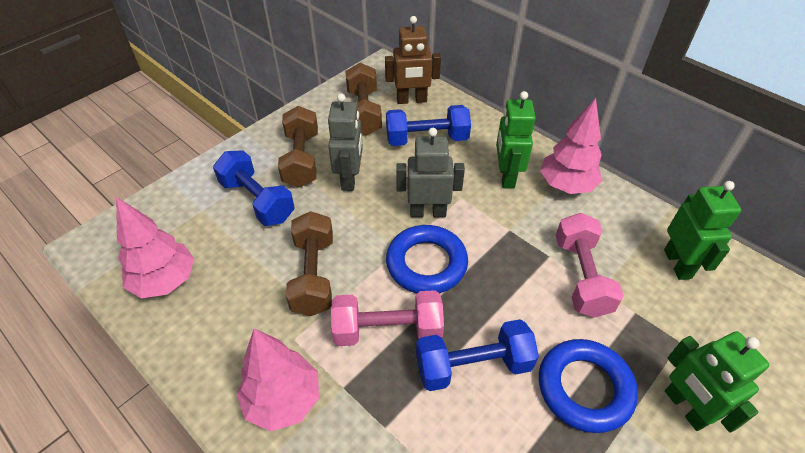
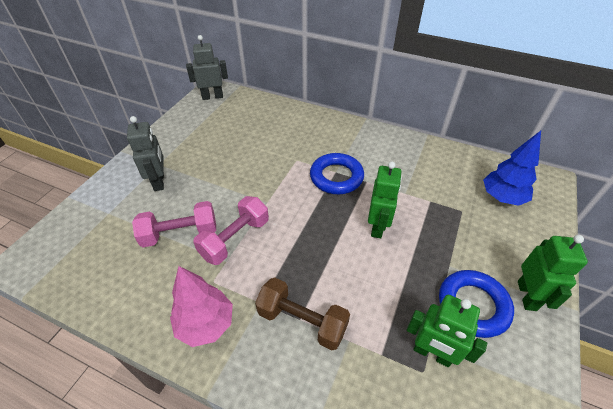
blue dumbbell: [213,150,294,226] [386,105,471,146] [416,319,539,391] = 3 -> none = 0
blue tree: none = 0 -> [483,131,541,206] = 1
brown dumbbell: [278,106,318,188] [286,211,333,316] [345,63,382,136] = 3 -> [255,277,350,350] = 1
brown robot: [385,16,441,104] = 1 -> none = 0
pink tree: [116,197,194,298] [236,329,319,431] [540,98,602,194] = 3 -> [170,266,233,347] = 1

